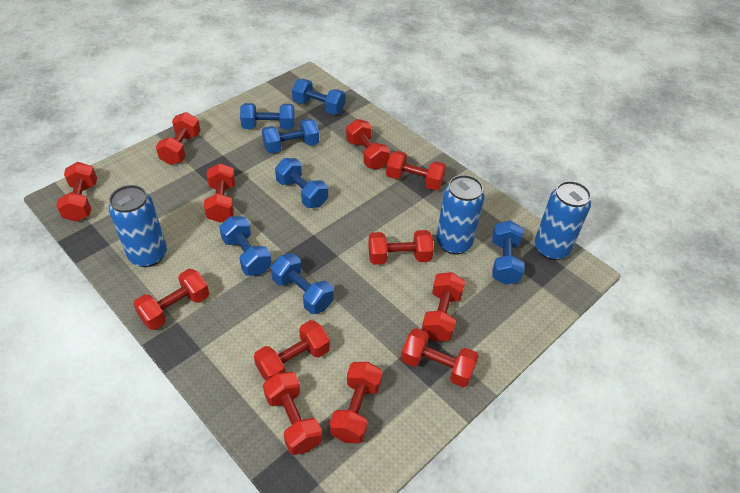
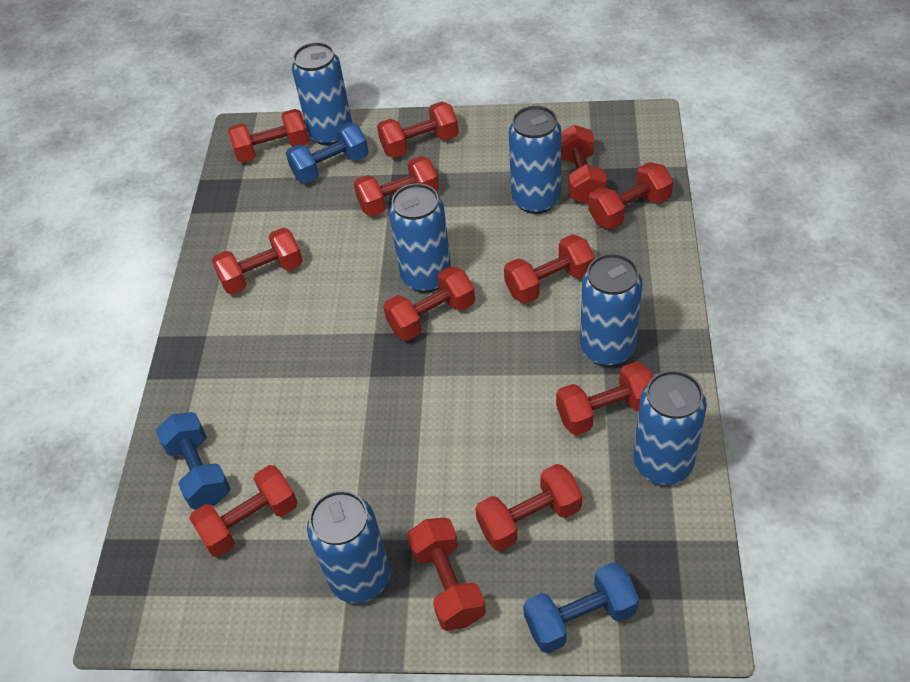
blue can: [109,185,167,267] [436,175,485,255] [534,181,591,260] = 3 -> [292,42,352,146] [307,490,390,603] [389,183,451,293] [509,105,561,214] [580,253,642,366] [633,370,707,485] = 6
blue dumbbell: [219,216,272,276] [240,103,295,130] [262,119,319,153] [271,253,334,314] [275,158,328,208] [292,79,345,115] [492,220,525,285] = 7 -> [156,412,231,509] [286,122,368,183] [523,562,639,653] = 3

